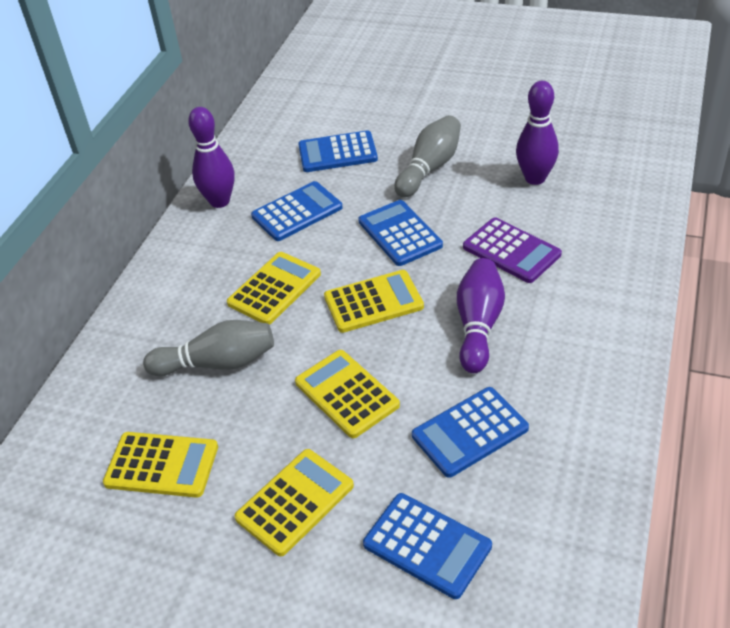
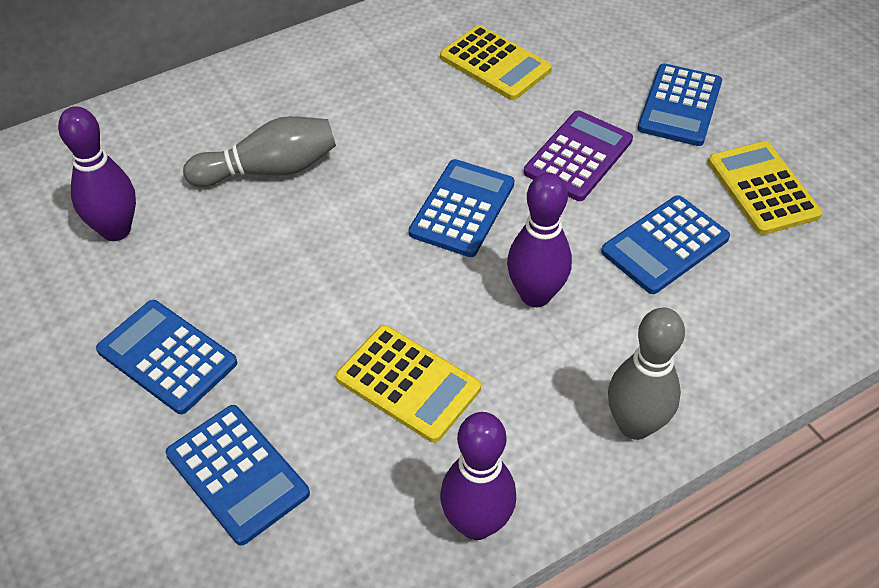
yellow calculator: [103,432,218,498] [227,252,321,325] [234,449,354,556] [295,350,400,438] [324,270,424,333] = 5 -> [336,325,481,443] [440,25,552,100] [708,141,823,235] = 3

